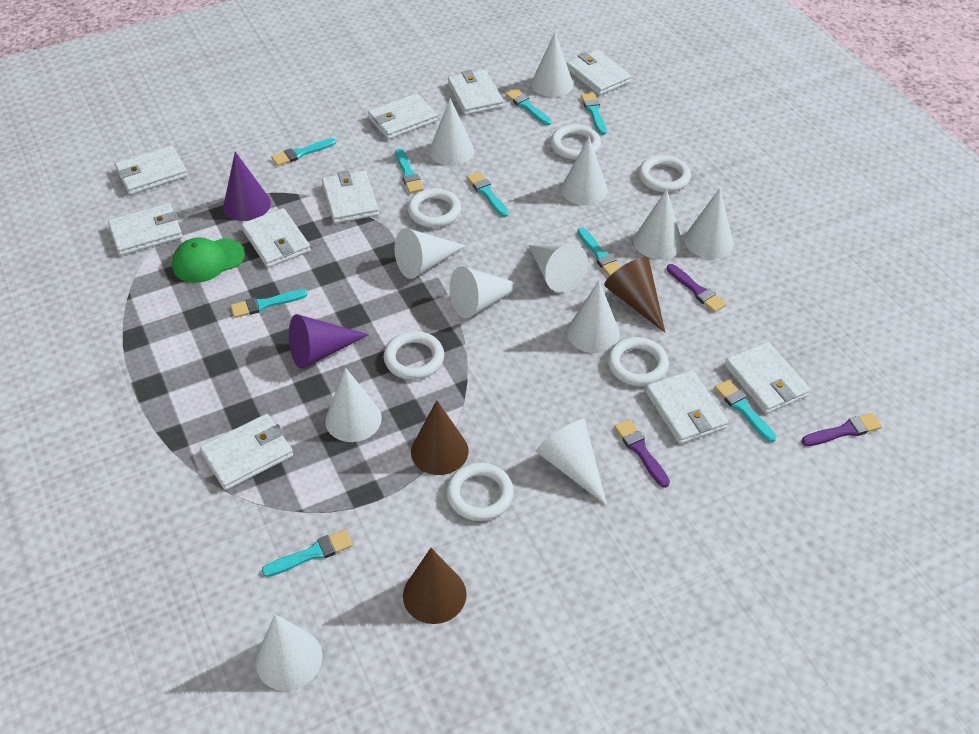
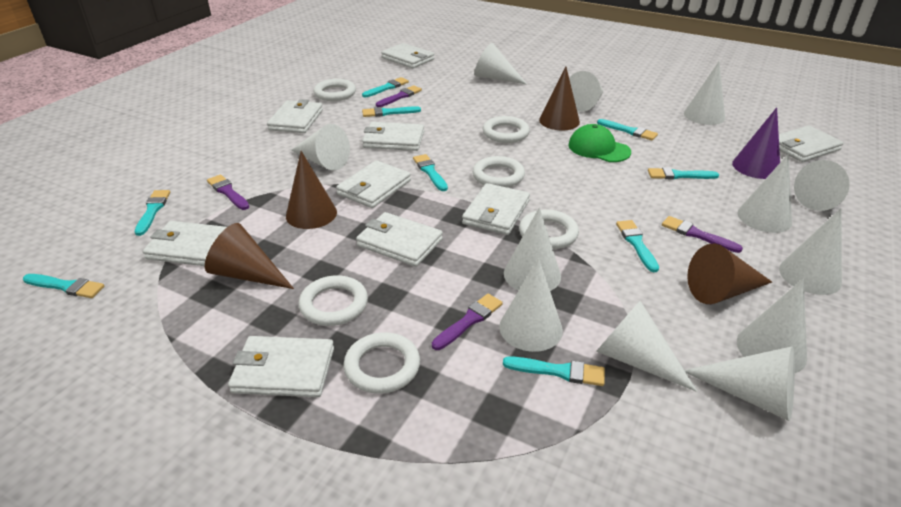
brown cone: [403,548,467,624] [411,400,468,475] [604,257,665,332] = 3 -> [205,223,294,289] [286,151,337,229] [539,66,580,130] [687,244,772,304] = 4
purple brush: [614,419,670,488] [666,264,726,312] [802,413,882,446] = 3 -> [207,175,249,210] [376,85,422,107] [432,294,503,350] [662,216,743,253] = 4
purple cone: [223,152,271,221] [289,314,369,369] = 2 -> [732,107,780,179] = 1
white wallet: [108,203,183,256] [115,145,188,195] [200,414,293,490] [241,208,311,268] [322,170,379,224] [368,93,438,139] [448,70,504,115] [567,50,631,95] [645,370,728,444] [725,342,810,414] = 10 -> [143,221,227,266] [228,336,334,397] [267,99,323,133] [336,160,411,208] [356,212,443,267] [362,122,424,151] [381,43,434,68] [462,183,530,235] [779,125,844,162] = 9

